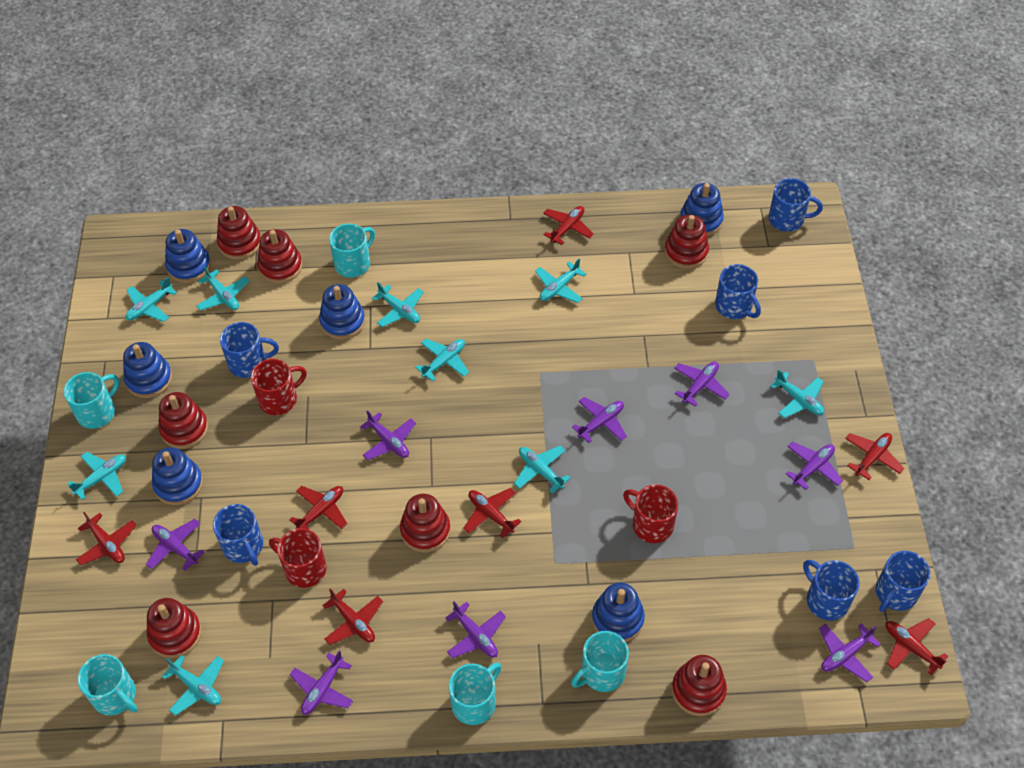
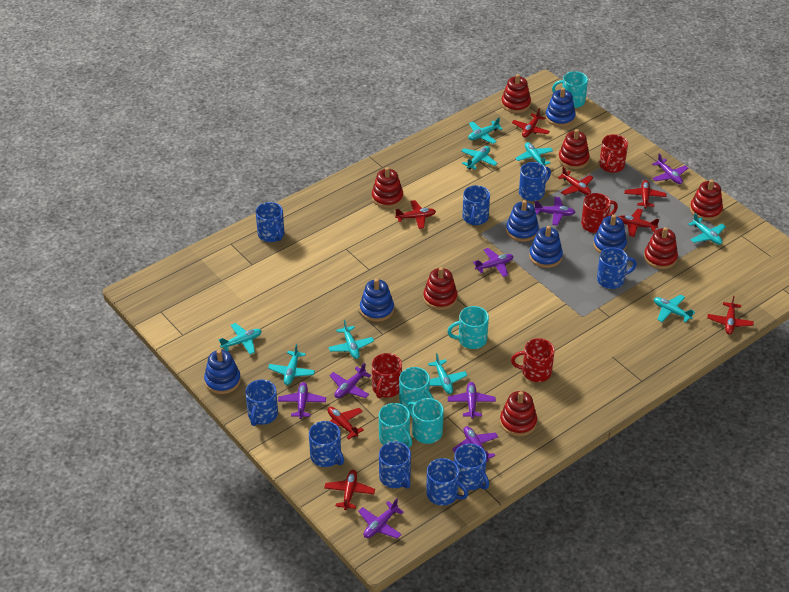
blue mug: [213,504,263,566] [220,322,279,378] [715,264,761,319] [768,178,823,232] [803,560,860,621] [876,551,930,612] = 6 -> [245,380,278,426] [256,202,284,242] [309,421,344,467] [379,442,411,489] [426,458,468,506] [454,444,489,490] [462,185,490,225] [519,162,551,201] [597,247,637,289] = 9
red mug: [251,359,307,415] [269,528,327,588] [623,484,678,543] = 3 -> [372,353,402,399] [511,338,555,382] [581,193,618,233] [599,134,628,173] = 4
red plane: [76,512,137,565] [289,486,347,530] [322,589,383,645] [463,488,521,538] [543,206,594,245] [845,433,904,480] [885,618,948,675] = 7 -> [324,470,375,510] [327,407,364,440] [395,200,436,229] [512,108,550,137] [557,167,594,195] [619,209,659,237] [625,180,666,208] [707,296,754,334] = 8

